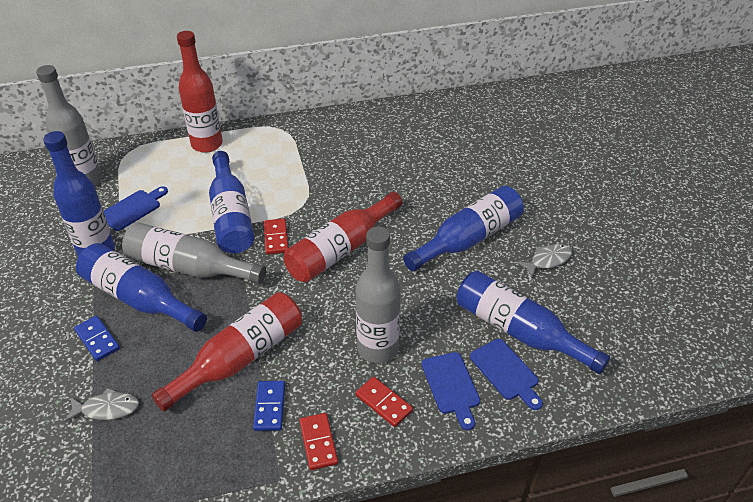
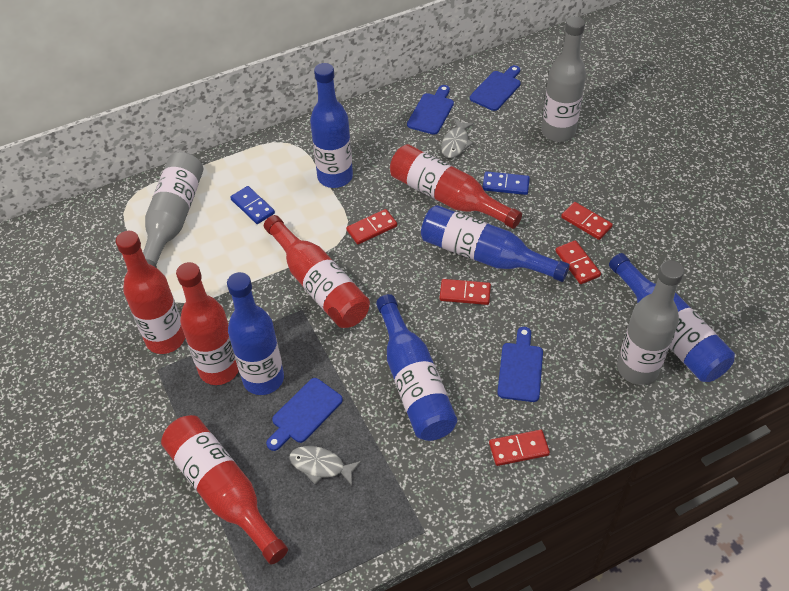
blue cutting board: [104,186,168,231] [422,352,480,430] [470,339,543,410] = 3 -> [266,378,343,451] [407,85,454,135] [470,65,521,111] [497,327,543,402] = 4
red bottle: [152,292,302,412] [177,31,223,153] [284,192,402,283] = 3 -> [116,231,185,354] [161,415,288,564] [176,262,239,385] [264,215,370,328] [390,144,522,229] = 5
red domino: [263,218,289,255] [299,413,338,470] [355,377,413,427] = 3 -> [346,209,397,244] [440,279,491,305] [489,430,550,466] [555,240,601,284] [561,202,613,240] = 5

